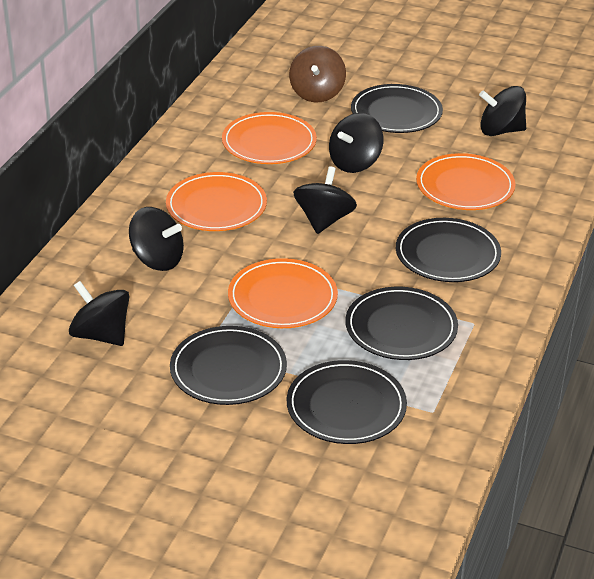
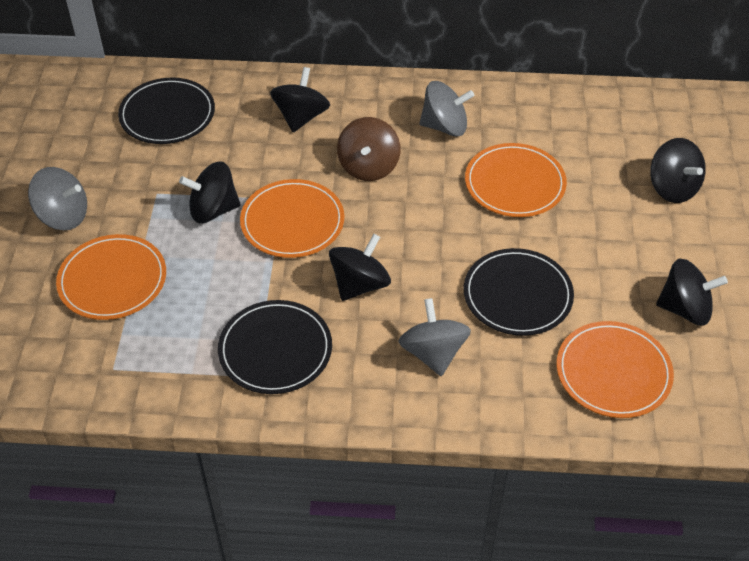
black plate: [170,326,287,405] [287,360,407,444] [345,287,458,360] [351,84,443,133] [396,218,501,282] = 5 -> [118,77,215,144] [218,300,332,394] [464,248,574,336] = 3
grey spinning top: none = 0 -> [28,167,87,230] [398,298,471,376] [419,81,474,137] = 3

